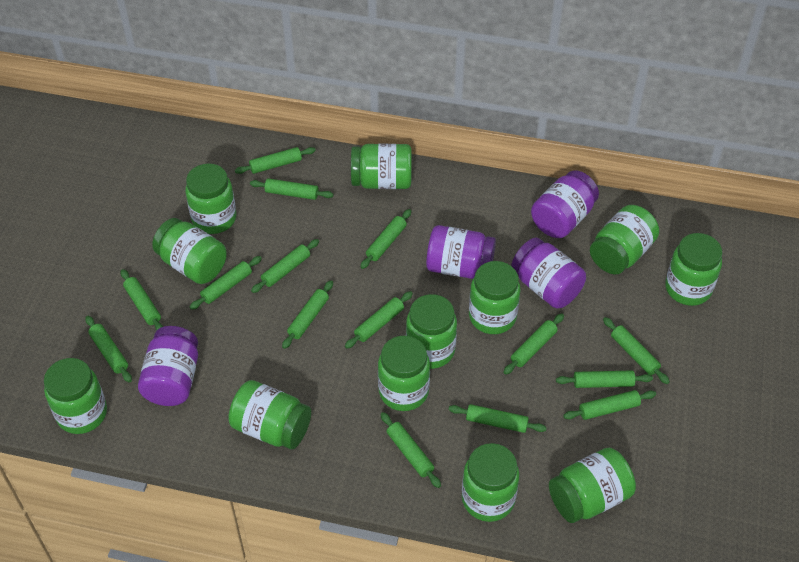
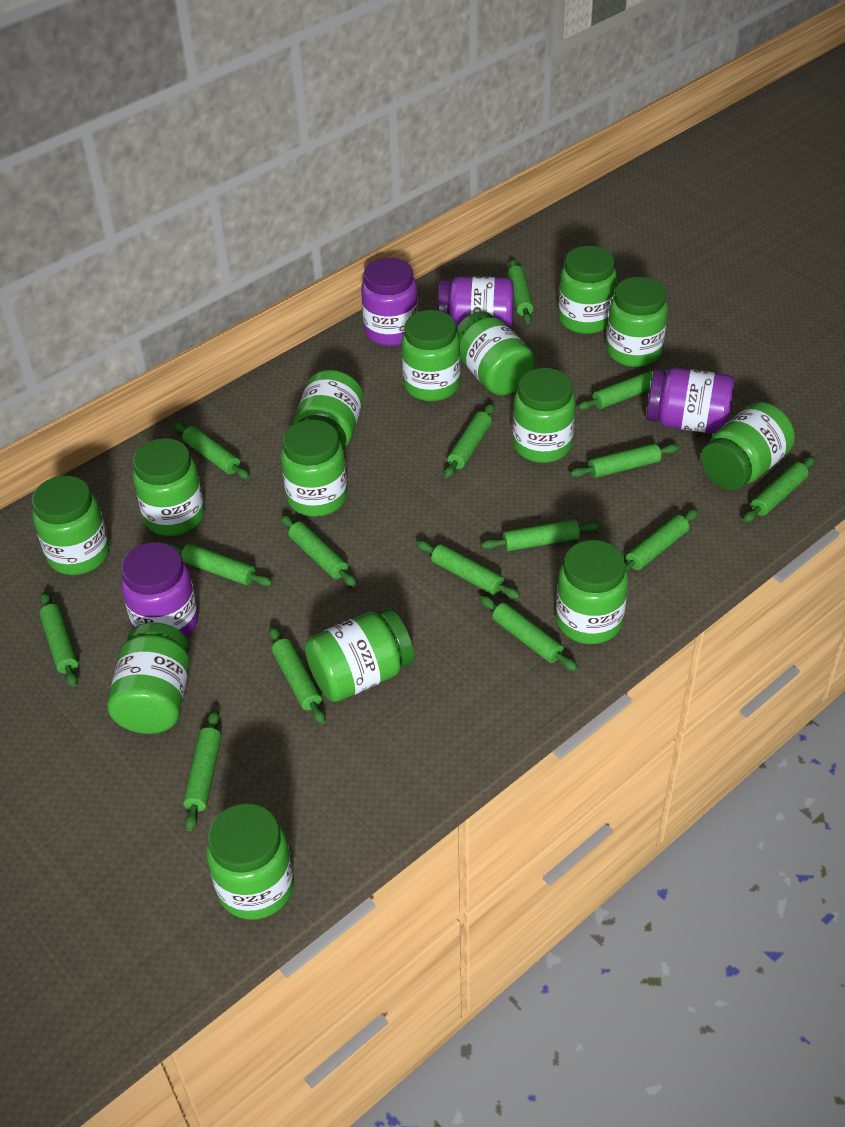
green jar: [44,358,107,434] [152,218,227,284] [185,164,237,234] [228,380,311,449] [351,144,412,189] [378,336,430,411] [406,294,457,369] [462,443,519,522] [469,261,520,334] [549,448,636,523] [590,205,659,275] [665,233,723,306] = 12 -> [32,476,110,575] [107,622,190,734] [133,438,205,536] [206,803,294,920] [281,420,348,517] [294,370,363,449] [305,608,415,702] [401,310,461,401] [456,311,535,395] [513,368,575,463] [556,540,628,644] [559,246,617,334] [606,277,668,367] [701,402,795,490] = 14

